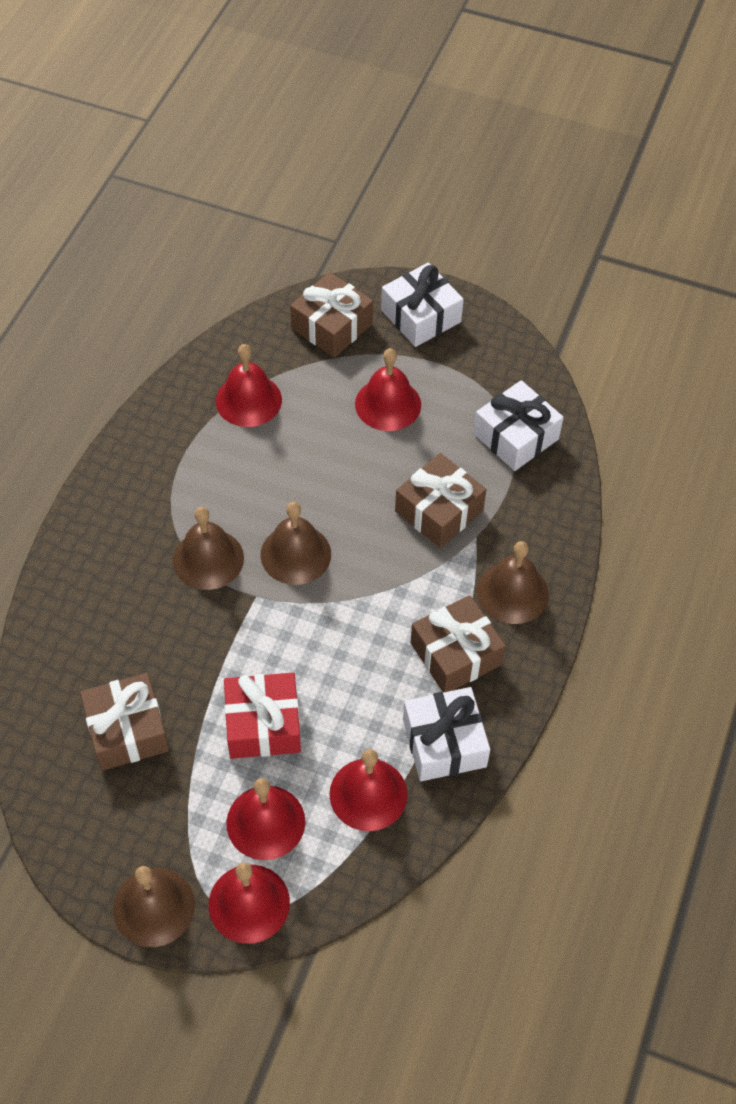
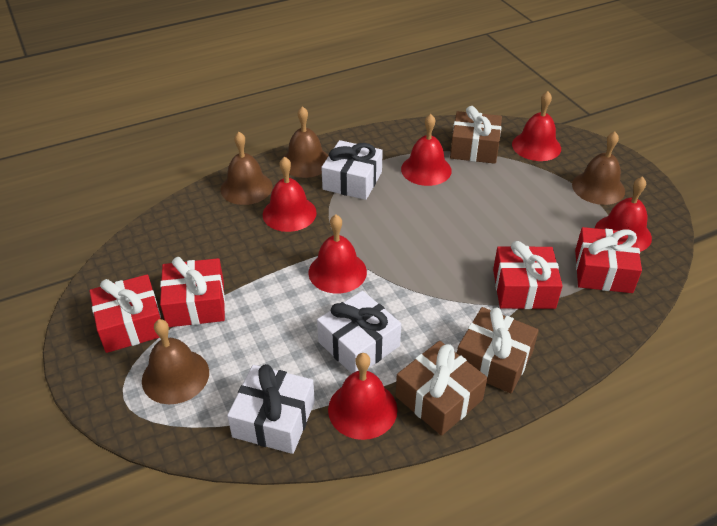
brown gift: [80,673,169,771] [290,272,373,358] [395,453,486,548] [411,595,506,693] = 4 -> [396,341,487,436] [450,106,502,164] [457,307,539,394] = 3
red bell: [209,862,290,944] [216,344,282,427] [226,778,305,860] [329,749,407,831] [355,348,421,431] = 5 -> [263,156,317,232] [308,215,367,294] [328,353,397,440] [401,114,452,186] [512,91,561,161] [595,176,652,252] = 6
red gift: [224,673,301,759] = 1 -> [90,274,161,353] [160,257,225,327] [493,241,563,309] [575,227,642,293] = 4

